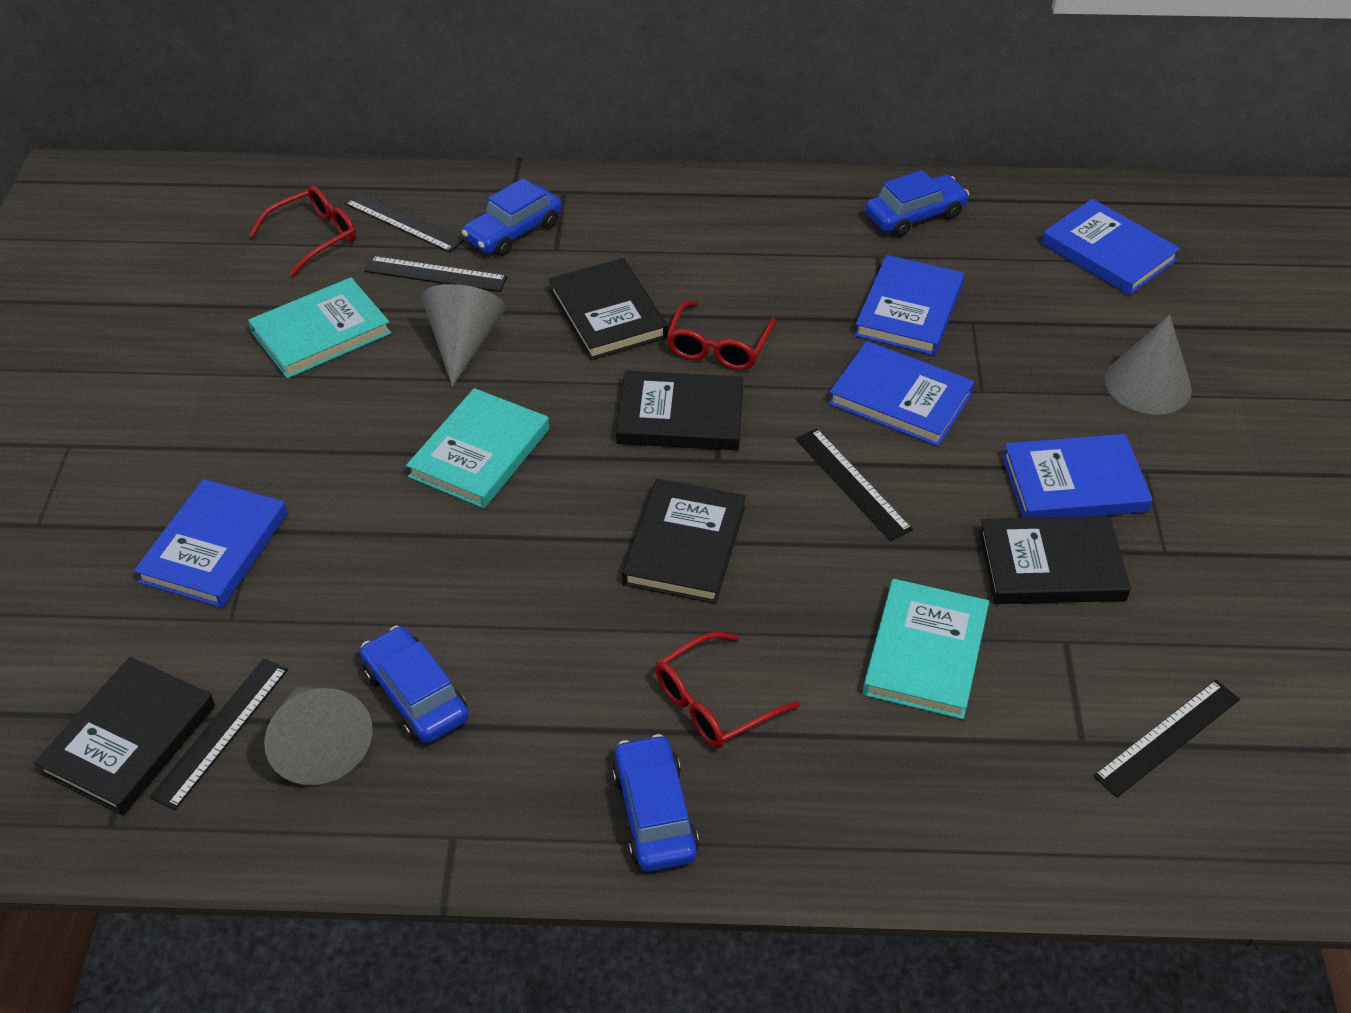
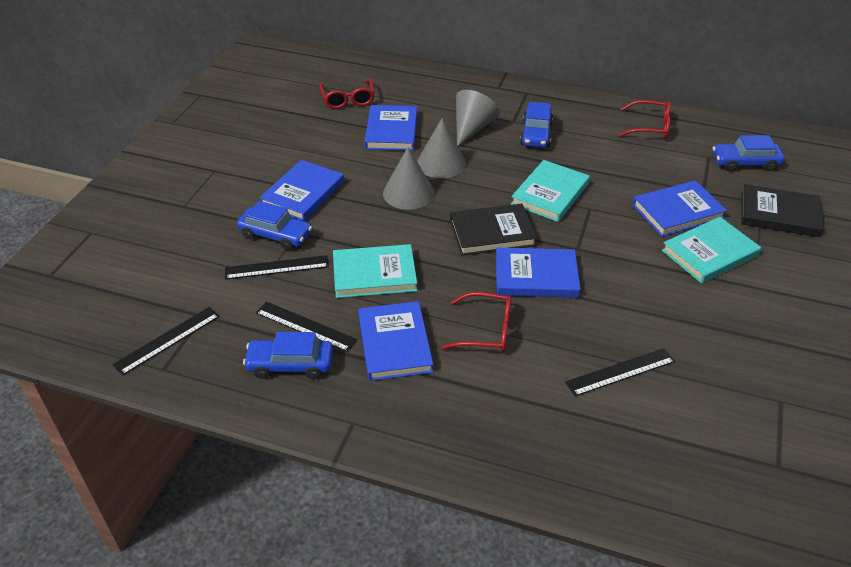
black book: [34,657,215,815] [549,258,668,360] [616,371,743,450] [622,479,746,604] [979,516,1131,604] = 5 -> [450,204,537,256] [741,184,824,237] = 2
black ruler: [149,658,288,810] [344,192,465,253] [364,256,507,292] [796,428,913,541] [1093,680,1240,797] = 5 -> [112,307,220,376] [225,255,329,280] [256,301,357,352] [565,348,675,396] = 4

